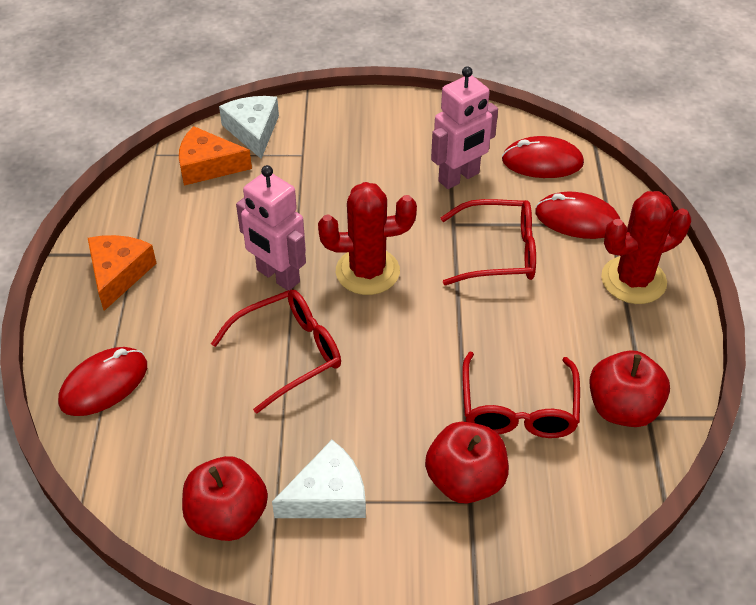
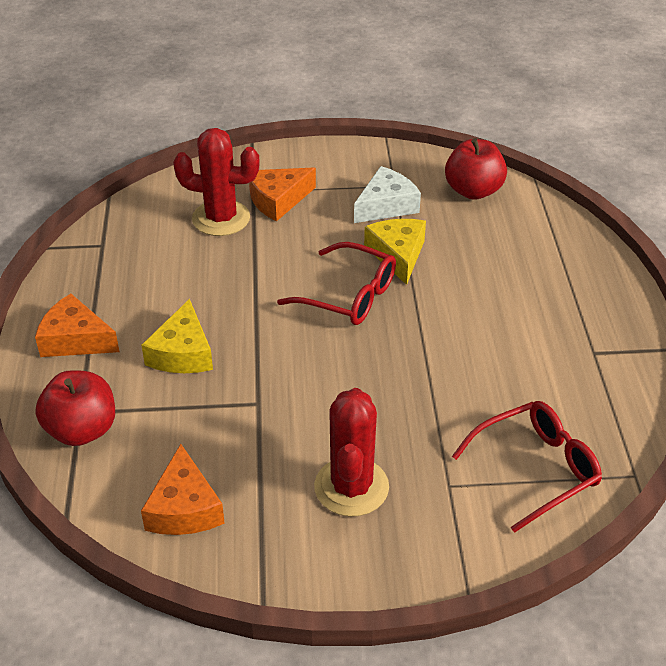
orange cheese: [88,235,157,311] [179,126,252,186] = 2 -> [35,294,119,357] [141,444,225,535] [249,167,316,221] = 3
pink robot: [236,165,306,291] [431,66,498,189] = 2 -> none = 0
red apple: [182,456,268,541] [425,422,509,504] [589,350,670,427] = 3 -> [35,370,115,446] [445,138,507,200] = 2
red glasses: [211,289,341,414] [440,199,536,285] [462,352,580,438] = 3 -> [277,242,396,325] [452,401,602,533] = 2
red mouse: [58,347,147,416] [502,136,584,178] [535,192,620,239] = 3 -> none = 0
white cheese: [219,96,279,159] [272,440,366,518] = 2 -> [354,166,421,223] = 1
yellow cheese: none = 0 -> [141,299,213,373] [364,219,426,285] = 2

